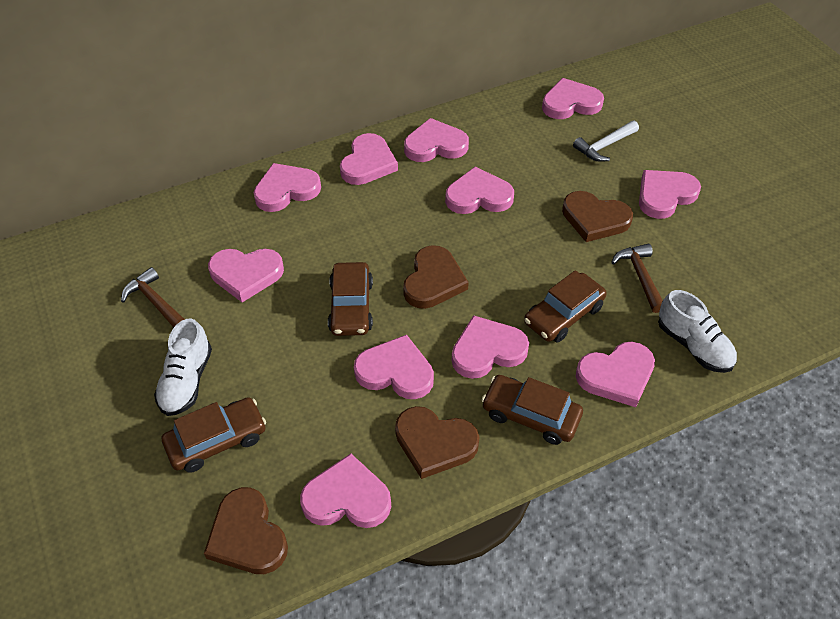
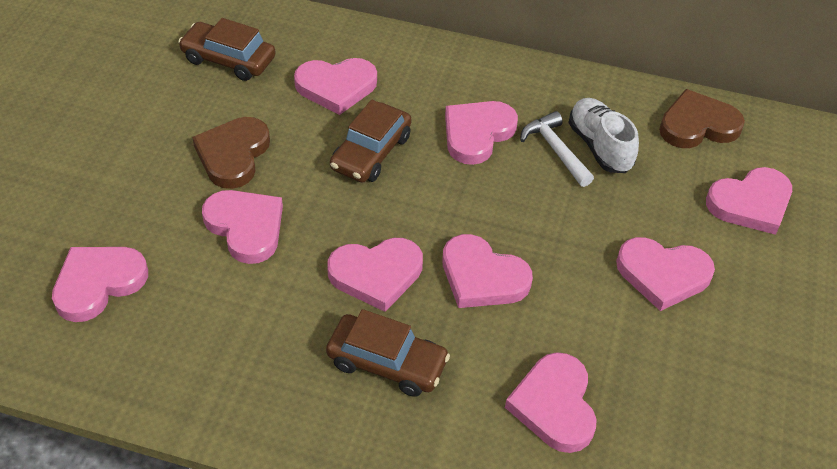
brown car: [162,397,266,473] [328,262,373,336] [482,375,583,445] [524,270,607,343] = 4 -> [178,18,276,81] [326,309,450,397] [330,100,412,183] = 3
brown hammer: [121,267,185,328] [611,243,663,313] = 2 -> none = 0
brown heart: [204,487,288,574] [395,406,479,479] [403,245,469,309] [562,191,633,242] = 4 -> [192,117,270,189] [659,89,745,148] = 2
pink heart: [208,249,284,302] [253,163,321,212] [300,454,391,528] [340,133,398,185] [354,335,434,399] [404,118,469,162] [445,166,514,214] [452,315,529,379] [542,78,604,119] [576,342,655,407] [639,170,701,219] = 11 -> [52,247,148,322] [202,190,283,264] [294,58,377,115] [327,238,423,312] [442,234,533,308] [445,101,518,165] [505,352,597,453] [616,237,715,311] [706,167,792,235] = 9
white shoe: [154,318,212,416] [658,290,737,373] = 2 -> [568,98,639,173] = 1

